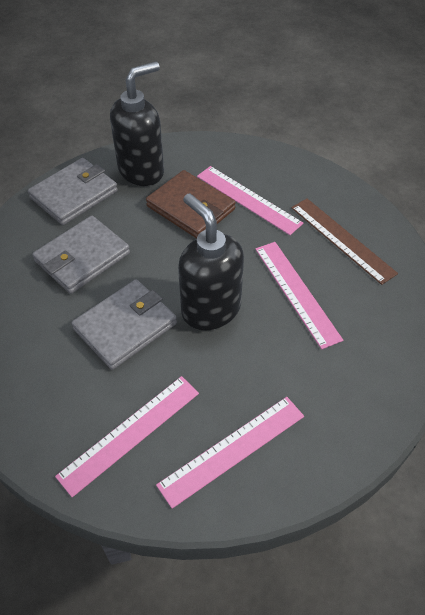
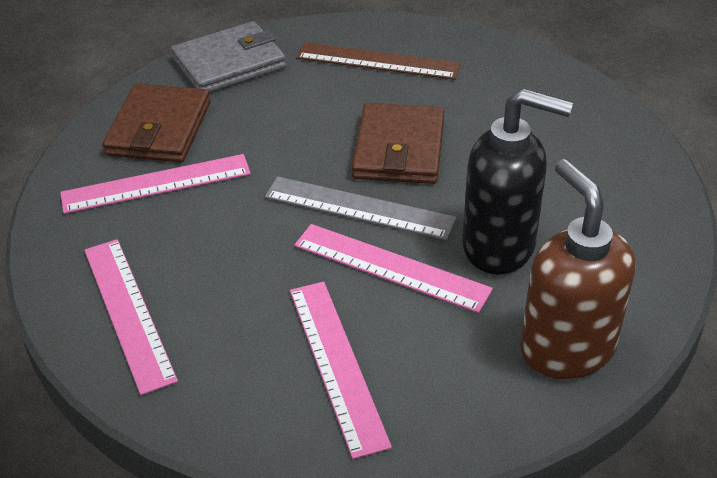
black soap dispenser: [110,61,164,186] [178,193,244,330] = 2 -> [462,88,573,275] = 1
brown soap dispenser: none = 0 -> [520,159,635,379] = 1
brown wallet: [146,170,236,239] = 1 -> [102,83,211,162] [352,103,444,184] = 2
grey ruler: none = 0 -> [265,176,456,240] = 1
grey wallet: [28,158,118,225] [32,216,130,294] [72,279,177,370] = 3 -> [171,21,286,93] = 1

